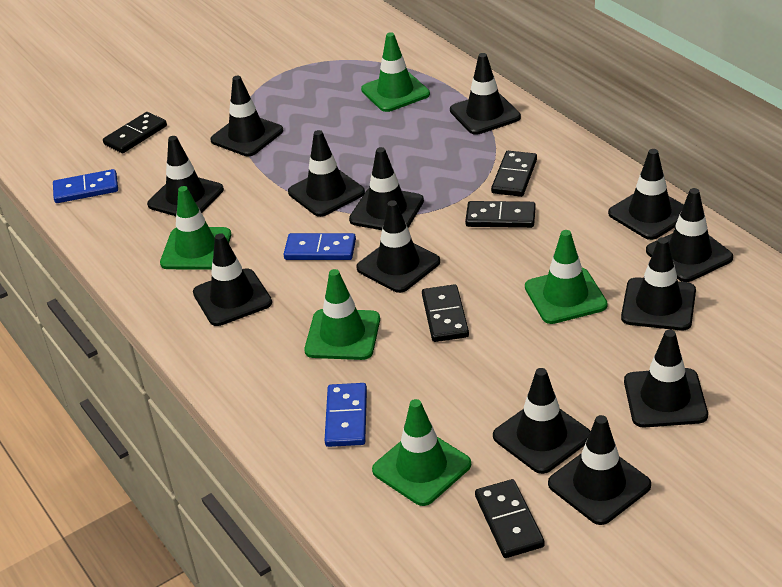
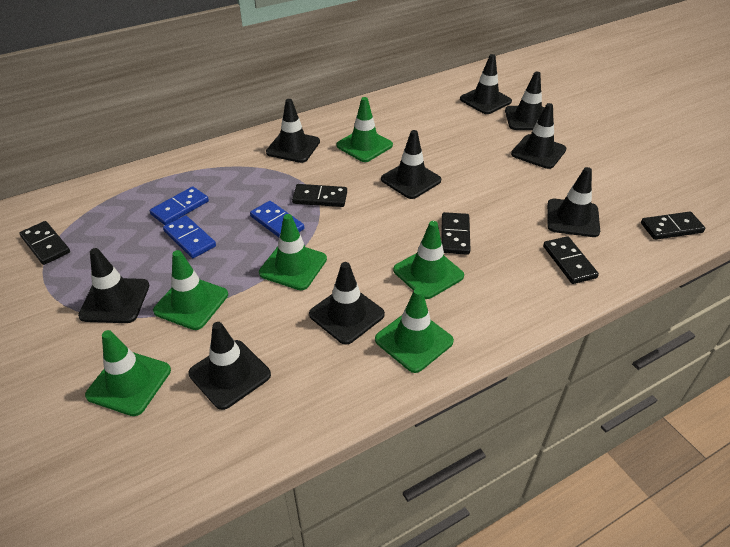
black traffic cone: [147,136,224,216] [193,233,272,326] [210,76,283,156] [288,130,365,217] [349,147,424,230] [356,200,440,293] [450,53,521,135] [493,368,591,474] [548,415,651,525] [608,149,684,240] [621,237,696,330] [624,329,708,428] [646,188,733,282] = 13 -> [78,248,149,323] [189,322,271,410] [266,99,320,163] [309,262,385,345] [381,130,441,199] [460,54,512,114] [505,71,545,130] [511,103,566,169] [547,167,600,237] = 9
green traffic cone: [160,186,231,270] [305,269,380,360] [361,32,430,112] [372,399,471,506] [525,230,608,324] = 5 -> [85,330,171,416] [153,250,228,330] [259,214,327,290] [336,97,393,162] [375,288,454,373] [393,221,464,299] = 6

